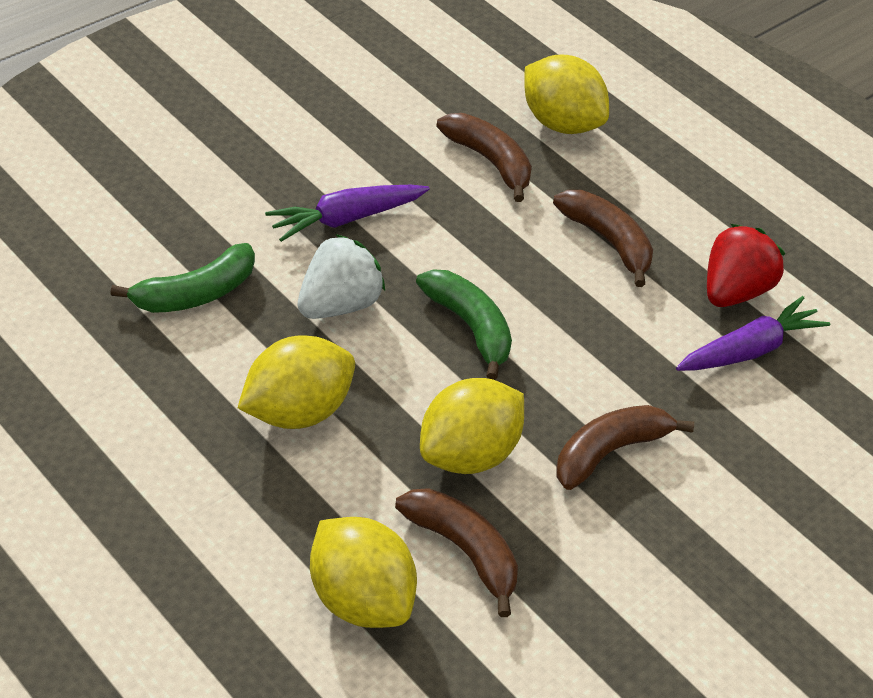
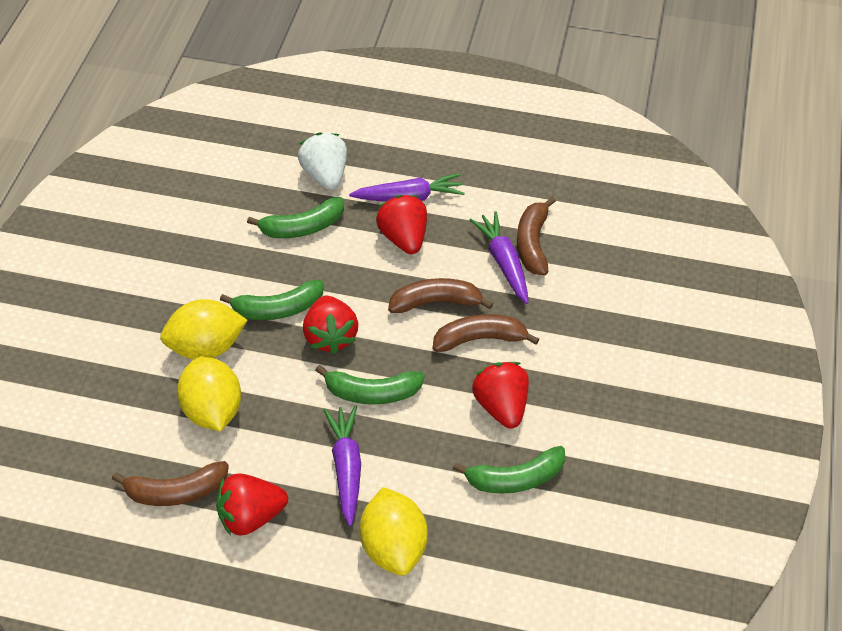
green banana: [110,243,255,313] [416,269,512,380] = 2 -> [220,280,324,320] [247,197,344,238] [315,365,424,404] [453,446,566,493] = 4
purple carrot: [265,185,430,242] [676,296,830,371] = 2 -> [324,405,361,526] [349,173,465,202] [469,211,529,304] = 3
red strawberry: [707,224,785,307] = 1 -> [216,473,288,536] [303,296,358,354] [376,195,427,254] [472,362,529,428] = 4
yellow lemon: [238,335,355,429] [310,517,417,628] [420,378,524,474] [525,55,609,134] = 4 -> [160,299,247,360] [177,356,241,431] [360,487,428,576] = 3

